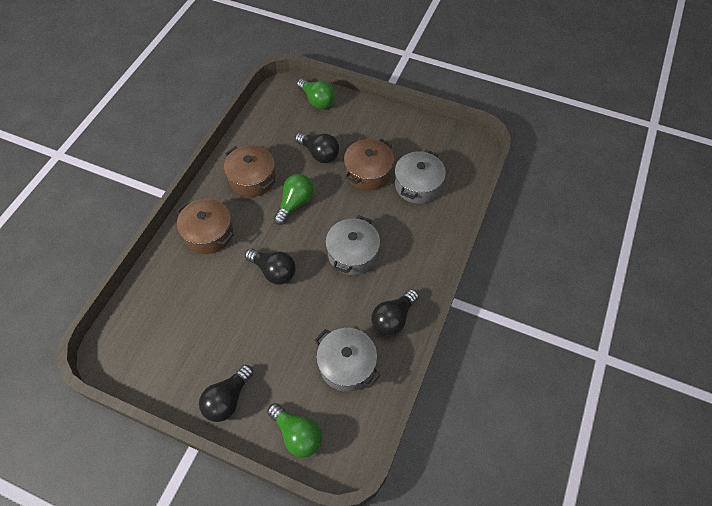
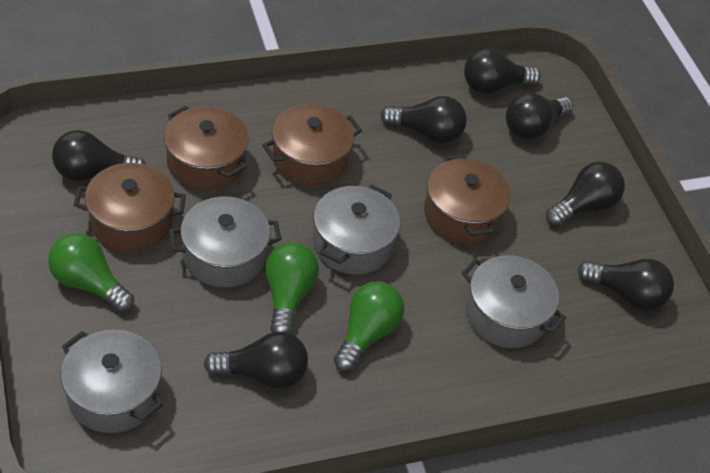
black light bulb: [199,365,253,422] [245,248,296,285] [295,132,339,163] [371,289,419,336] = 4 -> [52,130,146,181] [204,332,308,389] [380,96,467,144] [464,48,541,94] [506,93,573,140] [546,162,625,226] [578,259,674,311] = 7
brown pot: [176,199,234,254] [224,145,276,197] [344,139,394,191] = 3 -> [74,163,186,252] [164,106,249,190] [263,104,362,186] [424,155,510,244] = 4
grey pot: [314,328,381,392] [325,215,380,275] [395,150,446,204] = 3 -> [61,330,163,433] [169,197,281,288] [313,185,400,275] [462,255,566,348] = 4

